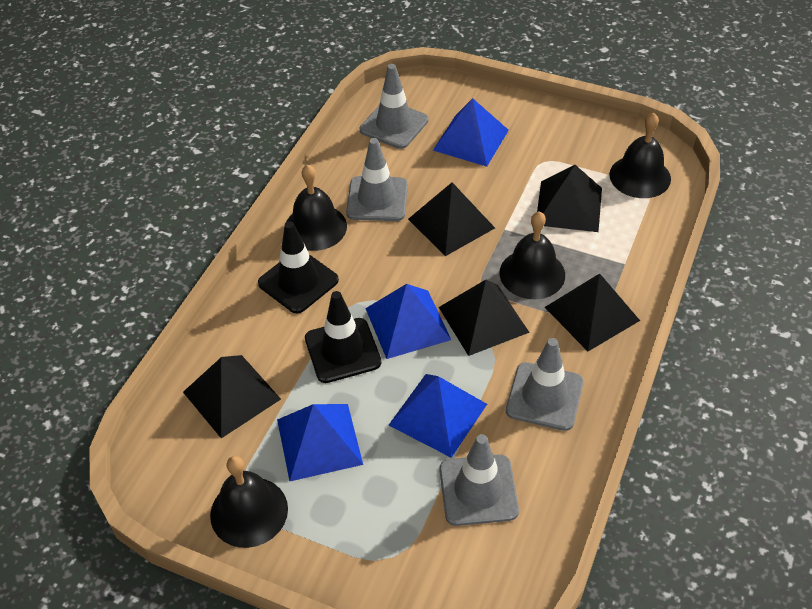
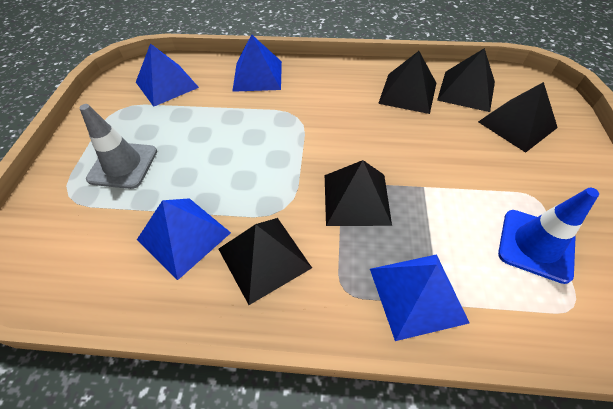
black bell: [210,456,288,548] [286,164,347,251] [499,211,565,299] [609,113,671,198] = 4 -> none = 0
black traffic cone: [258,221,339,314] [305,291,381,383] = 2 -> none = 0
blue traffic cone: none = 0 -> [498,188,599,284] = 1
grey traffic cone: [346,138,408,221] [360,64,429,149] [439,434,519,526] [506,338,583,431] = 4 -> [79,104,157,189] = 1

